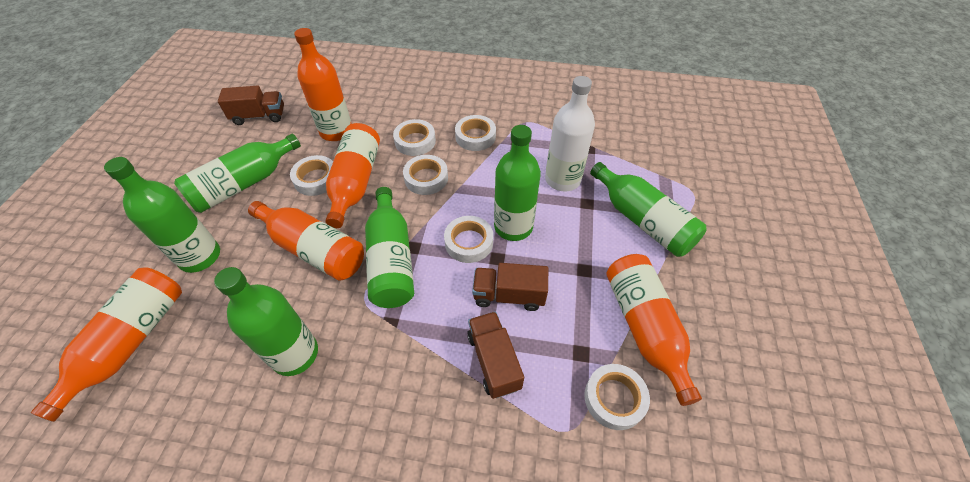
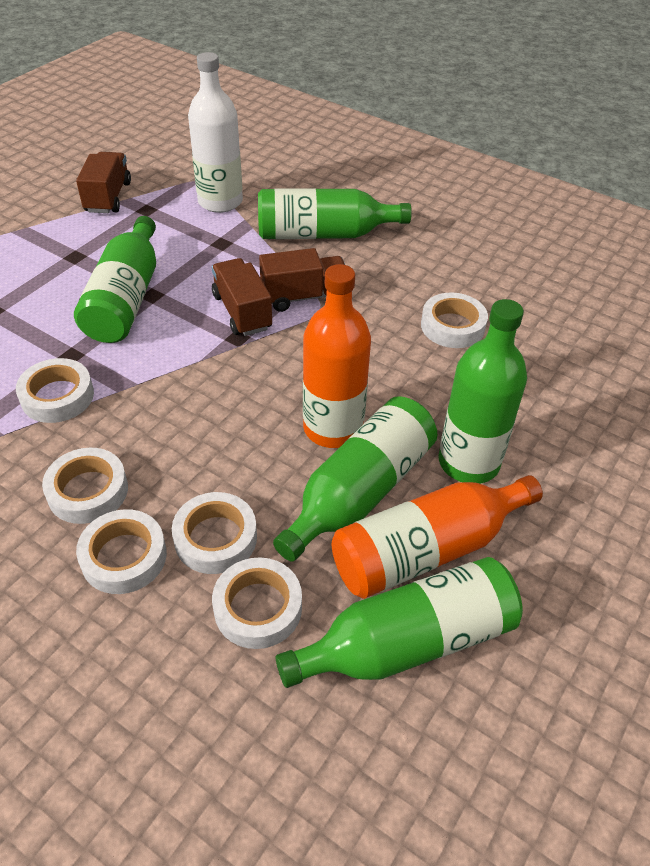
green bottle: [104,157,220,273] [174,134,301,213] [214,267,318,376] [365,187,414,308] [494,125,541,241] [590,162,707,257] = 6 -> [74,216,156,343] [258,188,412,239] [273,396,437,562] [276,557,523,688] [439,299,527,484] = 5
orange bottle: [31,267,182,422] [248,201,364,281] [294,28,352,141] [325,123,380,228] [606,254,702,406] = 5 -> [303,264,371,448] [332,475,543,599] = 2

